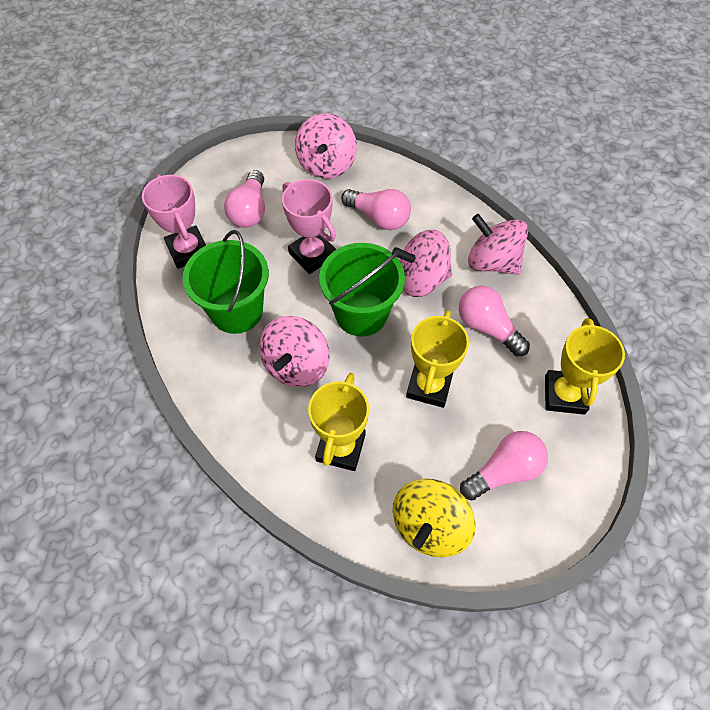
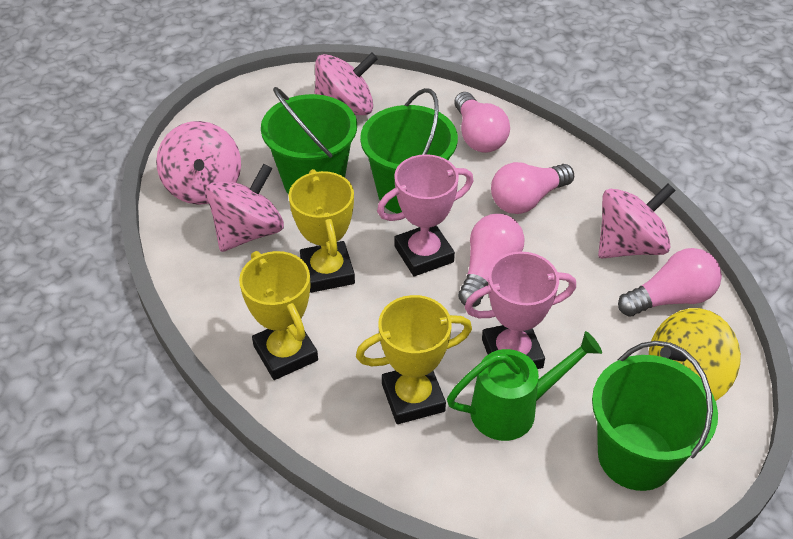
green bucket: [183,230,269,334] [319,243,405,337] = 2 -> [261,87,357,194] [360,88,458,214] [592,341,718,491] = 3
green watering can: none = 0 -> [447,331,602,441] = 1

